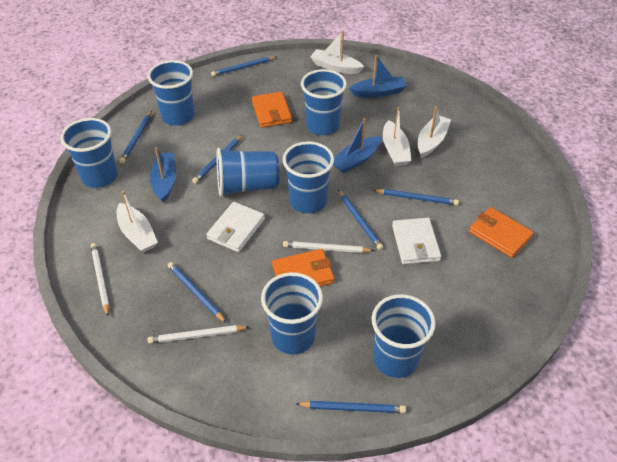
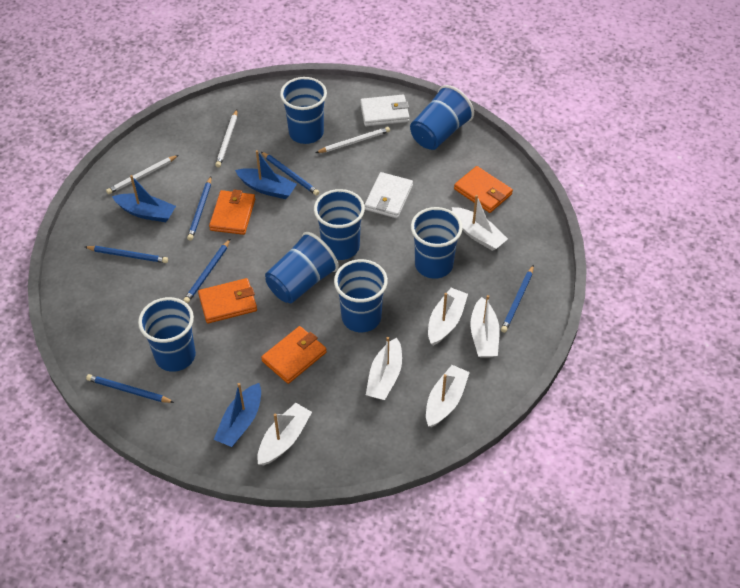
blue pencil: [120,111,152,163] [168,262,226,323] [192,135,243,184] [211,56,276,76] [296,401,406,413] [338,190,383,250] [373,189,459,205] = 7 -> [85,246,168,263] [86,374,174,403] [183,239,230,303] [187,177,212,241] [261,152,319,196] [501,265,534,333] = 6
orange wallet: [252,92,292,128] [272,249,335,286] [469,207,534,258] = 3 -> [198,278,257,323] [209,190,255,235] [261,326,327,384] [454,166,513,213] = 4
white boat: [117,191,158,253] [310,31,364,74] [383,107,412,166] [418,106,451,158] = 4 -> [257,403,312,465] [366,337,402,400] [426,365,470,427] [428,288,468,346] [452,195,508,251] [470,295,500,358] = 6

